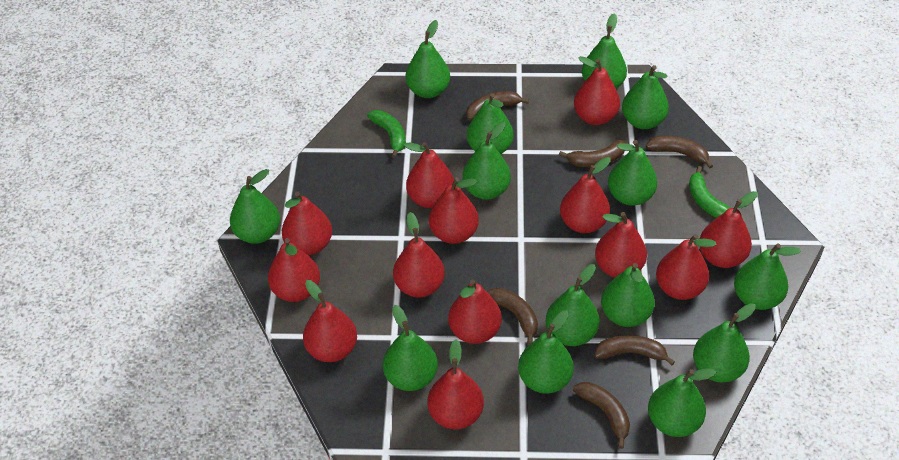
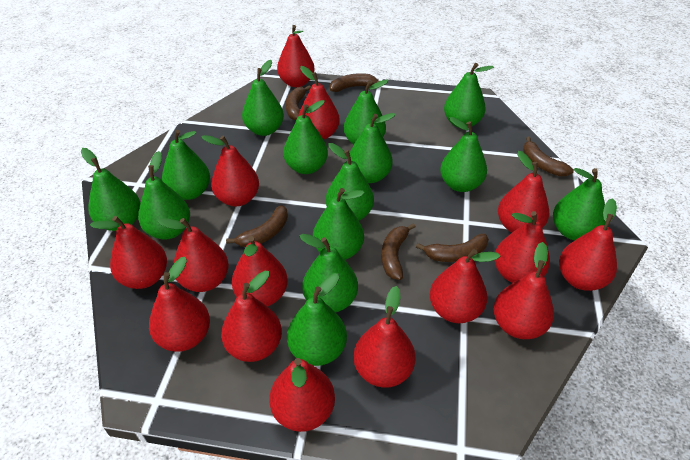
green banana: [367,110,405,158] [689,166,730,218] = 2 -> none = 0
red pear: [268,238,320,302] [282,191,332,255] [303,280,357,362] [393,212,445,297] [404,142,454,208] [427,339,484,429] [429,178,479,244] [448,280,502,344] [560,157,611,233] [574,56,620,125] [595,212,647,278] [656,234,717,300] [700,191,758,268] = 13 -> [90,216,167,289] [149,257,210,352] [158,218,229,292] [201,135,259,206] [221,271,282,362] [232,236,288,306] [269,358,335,432] [277,25,315,87] [298,66,340,140] [354,286,415,388] [430,249,500,323] [493,242,554,339] [495,211,550,283] [498,151,549,233] [559,198,617,291] = 15

